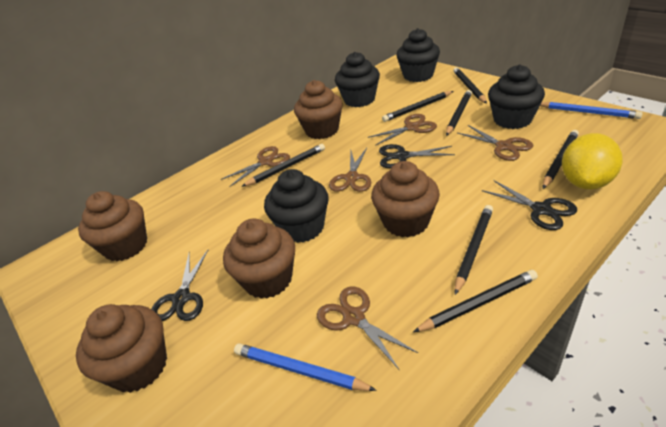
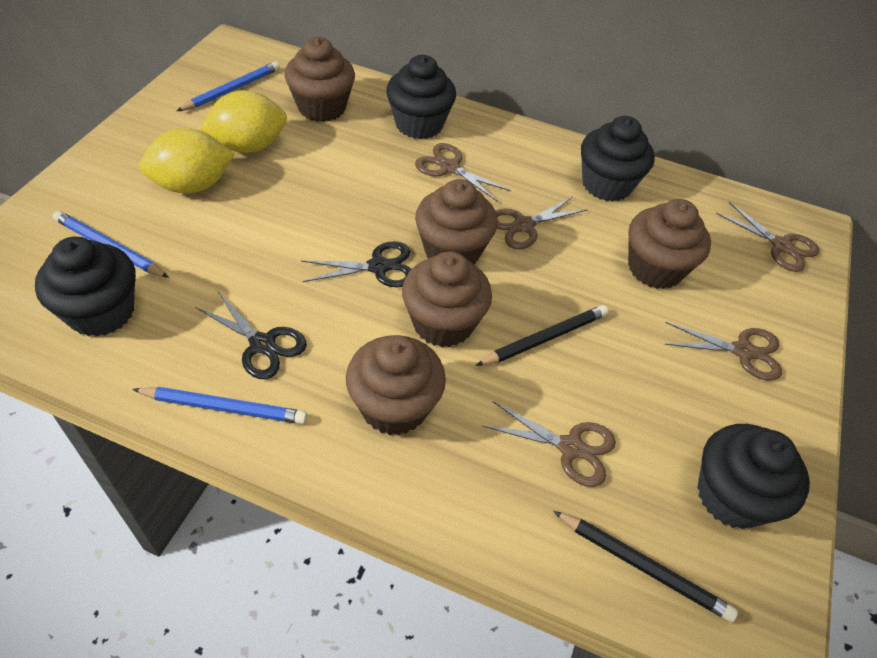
black pencil: [241,144,325,187] [382,91,453,122] [413,270,538,332] [446,90,472,136] [453,67,487,103] [454,205,493,295] [543,130,579,189] = 7 -> [476,305,608,366] [553,511,738,622] = 2
black scissors: [151,250,208,321] [379,144,455,168] [482,180,577,230] = 3 -> [195,292,307,379] [301,241,411,287] = 2
blue pencil: [234,343,377,391] [540,102,643,119] = 2 -> [53,211,169,278] [132,387,307,424] [177,61,280,111] = 3
yellow lemon: [562,133,623,189] = 1 -> [139,128,235,194] [199,90,287,153] = 2

